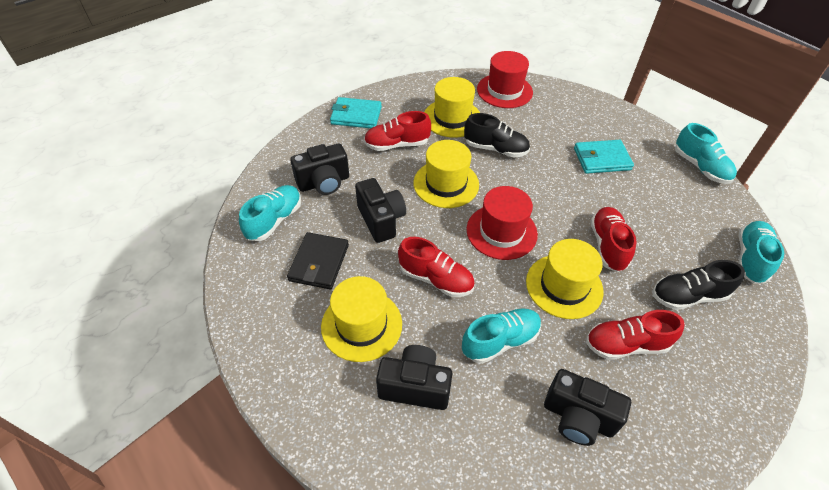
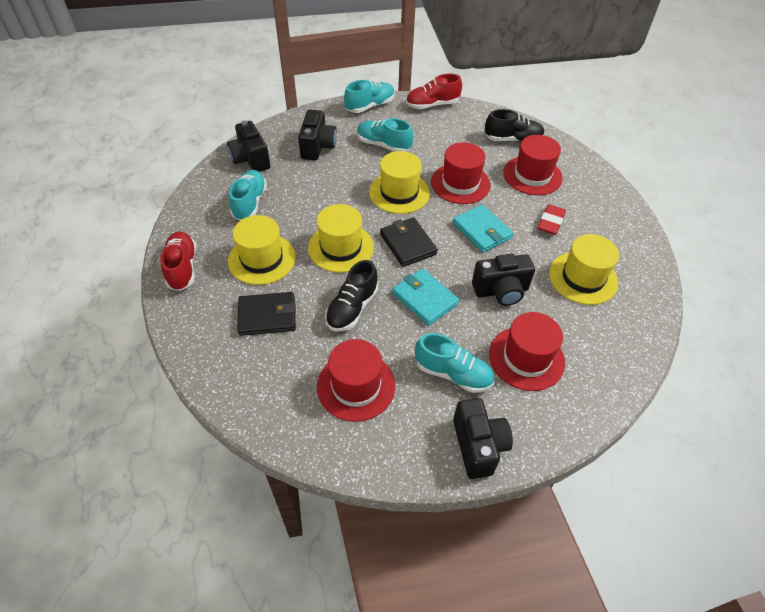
black wallet: [287,232,349,289] = 1 -> [237,292,296,336] [380,217,438,267] = 2
red eraser: none = 0 -> [538,204,566,235] = 1
red hat: [466,186,538,260] [477,51,533,108] = 2 -> [317,339,395,422] [431,142,491,204] [489,312,565,391] [503,135,563,195] = 4
red shoe: [364,111,431,151] [398,237,475,297] [586,310,684,360] [591,207,637,272] = 4 -> [160,232,196,291] [406,74,462,109] = 2

